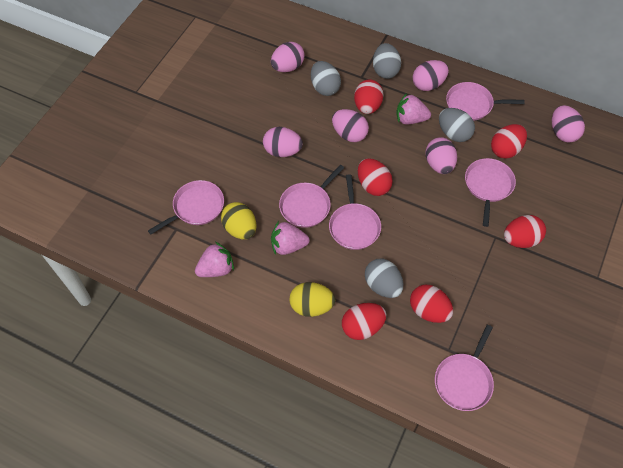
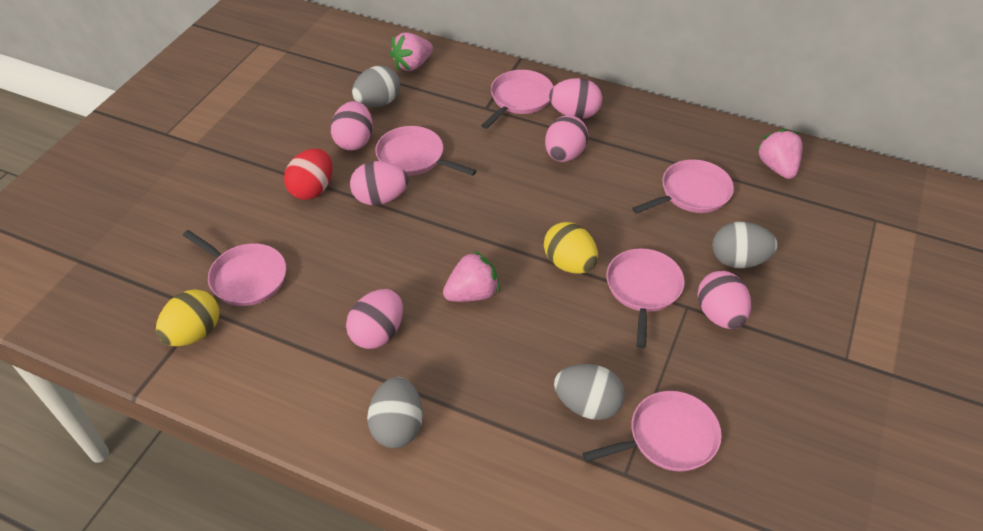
red egg: [342,303,386,340] [354,80,384,114] [358,158,393,196] [410,285,453,323] [491,124,527,159] [504,215,546,248] = 6 -> [284,149,332,200] = 1

